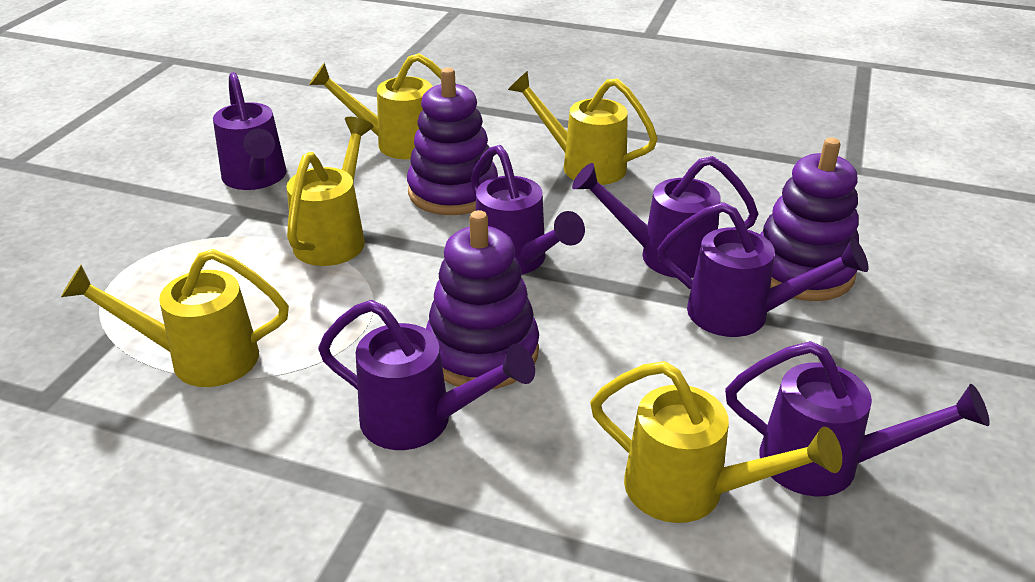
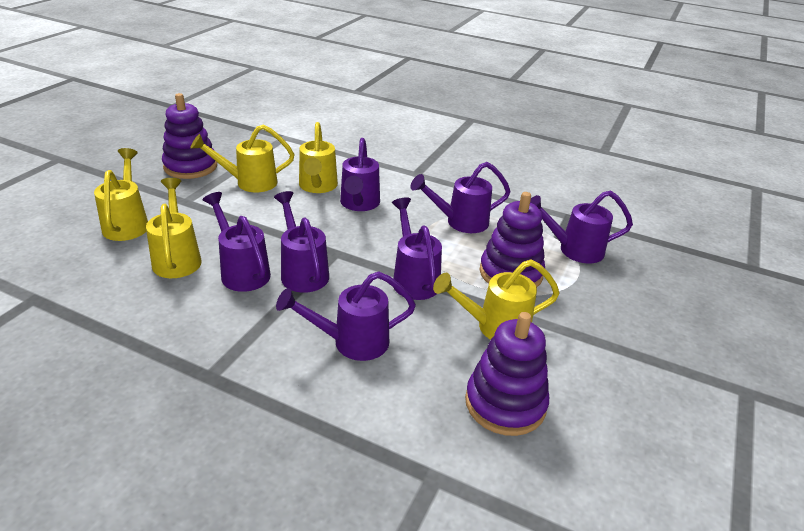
purple watering can: [213,72,287,190] [318,300,535,450] [471,145,585,275] [572,156,759,278] [657,202,868,337] [725,341,990,497] = 6 -> [203,192,271,292] [274,191,329,293] [276,271,416,361] [340,138,380,211] [392,198,442,300] [411,162,511,233] [530,190,633,264] = 7

